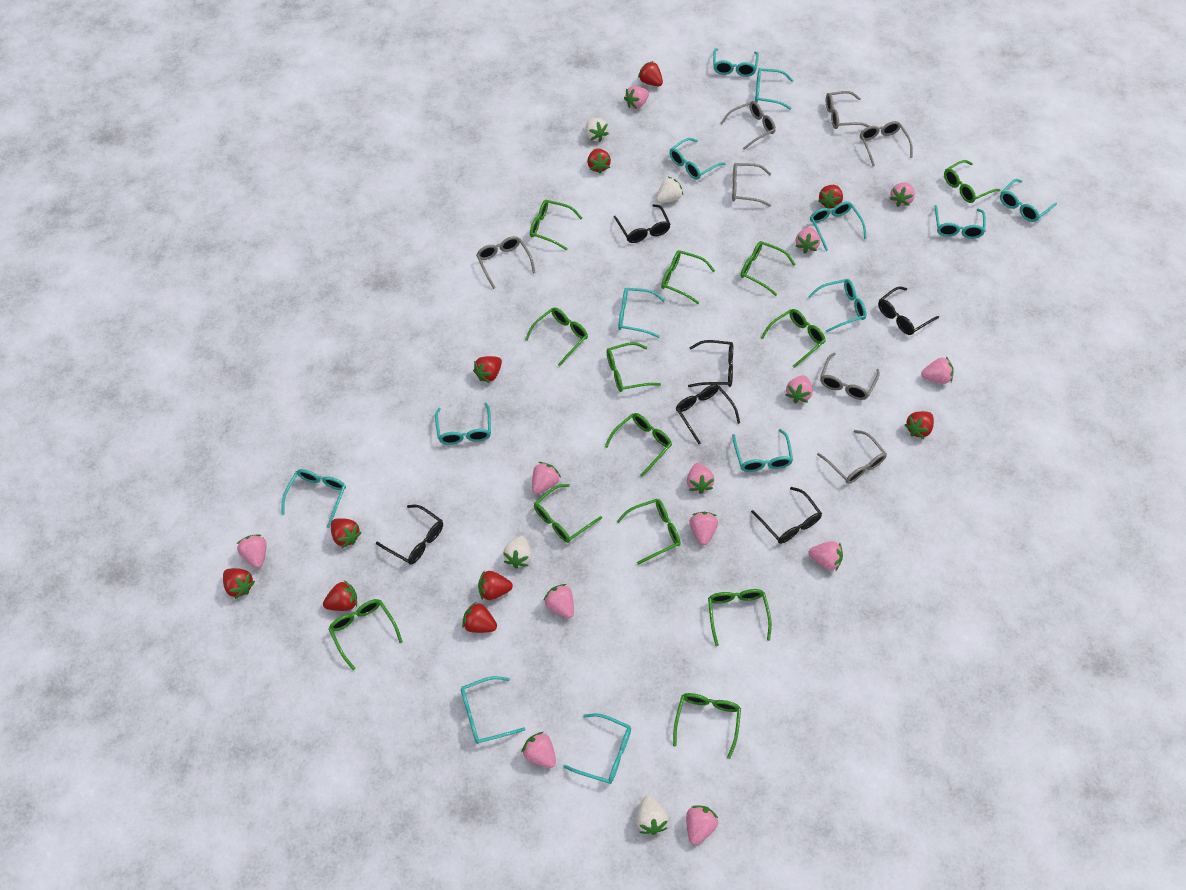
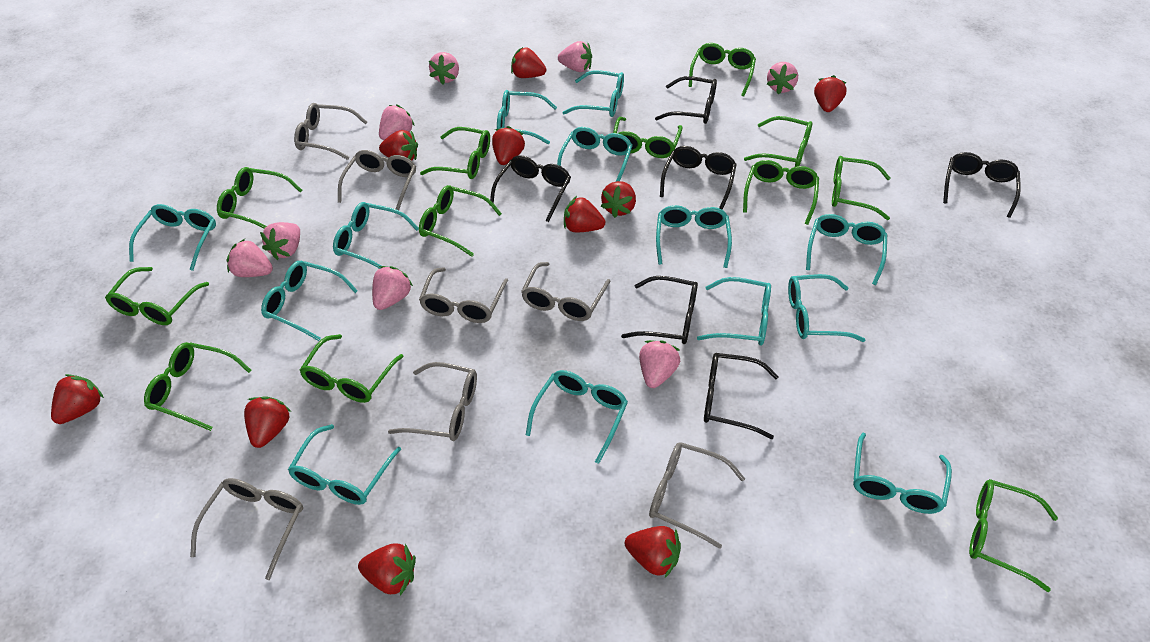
green glasses: [329,599,403,670] [525,307,588,366] [530,200,582,251] [534,484,602,543] [605,413,672,477] [607,342,661,392] [617,499,681,565] [661,250,715,304] [673,693,741,759] [708,589,772,646] [740,241,795,296] [761,309,826,368] [944,160,1000,203] = 13 -> [105,267,209,325] [144,342,251,431] [217,167,302,229] [299,334,404,403] [419,185,502,257] [420,127,490,179] [613,117,683,158] [689,43,756,97] [743,160,819,225] [744,116,813,167] [832,156,891,220] [969,479,1058,592] = 12
pink strawberry: [237,534,267,568] [521,732,556,768] [532,462,561,494] [543,584,574,618] [624,86,649,109] [686,806,718,845] [687,463,715,494] [690,512,718,545] [786,375,813,404] [795,228,820,254] [808,541,843,570] [889,182,915,207] [921,357,954,384] = 13 -> [226,239,273,277] [260,222,300,260] [372,266,413,310] [379,104,415,140] [429,52,459,85] [558,41,592,72] [639,340,680,388] [767,62,798,94] = 8
white strawberry: [503,536,532,568] [586,118,609,142] [636,796,669,835] [656,177,683,203] = 4 -> none = 0

